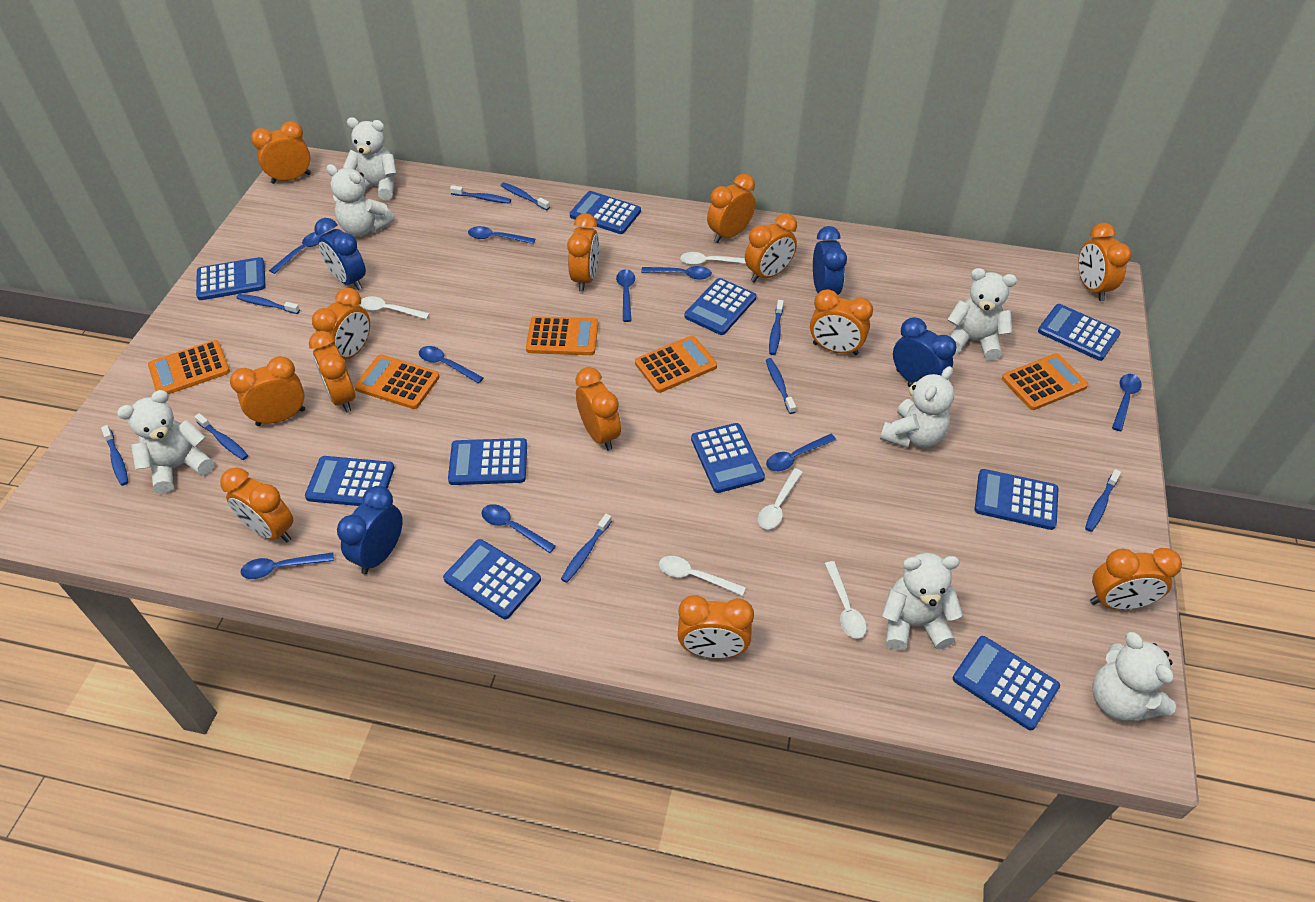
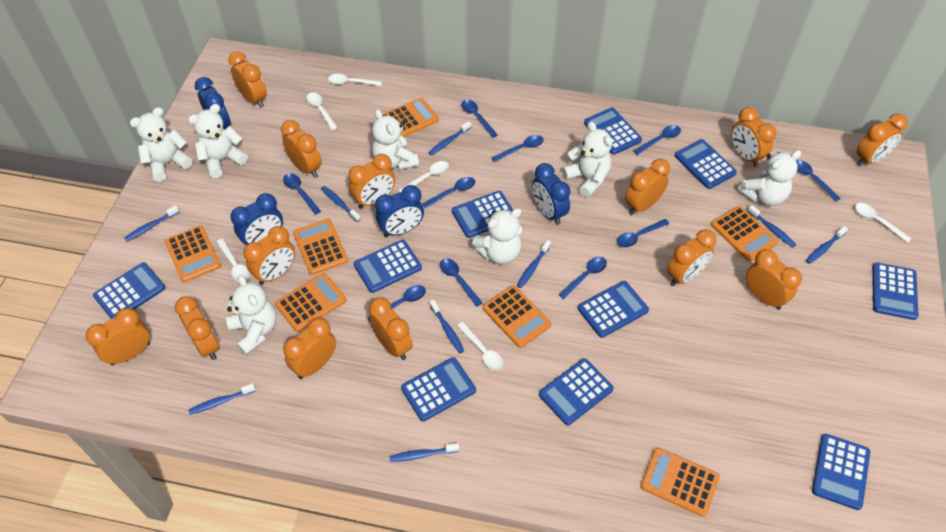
blue spoon: [241,552,334,579] [269,232,324,274] [419,346,483,384] [468,226,535,244] [482,504,556,553] [616,269,635,322] [641,266,712,280] [766,434,836,471] [1112,374,1142,431] = 9 -> [283,173,321,215] [368,285,426,321] [422,177,475,208] [440,258,483,307] [461,100,498,138] [491,135,544,162] [558,257,607,299] [617,219,669,247] [633,125,681,155] [796,160,841,201] = 10
orange calculator: [148,340,230,394] [354,355,440,409] [526,316,598,355] [635,336,717,393] [1002,353,1088,410] = 5 -> [165,225,221,282] [275,273,346,332] [293,219,348,275] [382,98,439,137] [483,285,551,348] [641,447,720,517] [711,206,778,262] = 7
white spoon: [360,296,430,319] [659,556,746,596] [680,252,746,265] [758,468,803,529] [825,561,866,638] = 5 -> [216,239,250,282] [306,92,338,131] [328,74,382,86] [398,161,449,192] [457,322,504,371] [855,203,912,243] = 6

